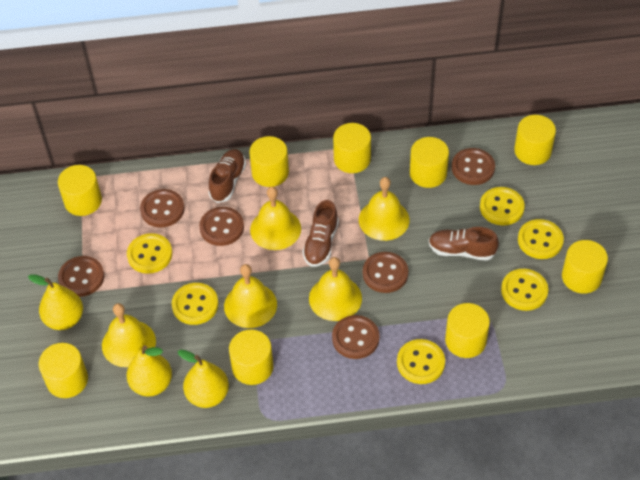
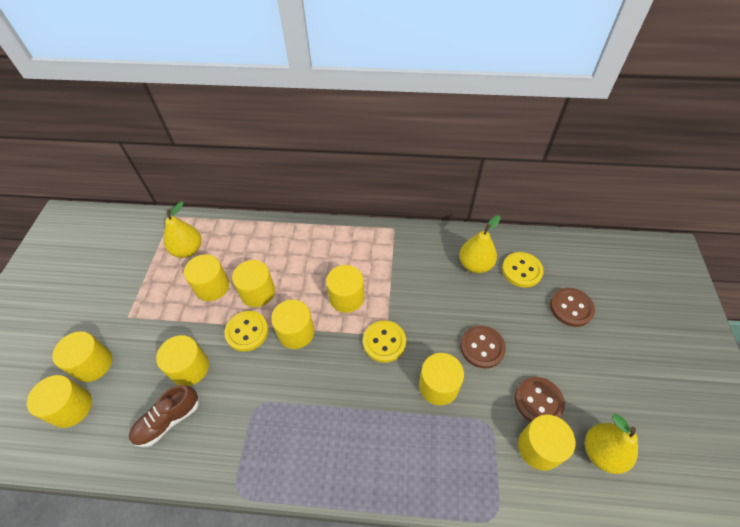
brown button: [58,256,104,297] [140,189,185,227] [199,207,244,246] [332,315,380,359] [363,252,408,293] [452,148,495,185] = 6 -> [460,326,506,368] [515,377,565,422] [550,288,595,327] = 3
brown shoe: [208,149,246,203] [302,200,339,267] [429,227,499,261] = 3 -> [129,385,199,447] = 1
yellow bell: [102,303,156,367] [224,264,277,328] [250,187,301,250] [309,257,362,321] [359,177,409,241] = 5 -> none = 0
yellow button: [127,233,172,274] [172,283,218,325] [397,339,445,384] [480,187,525,226] [501,269,548,311] [518,219,564,259] = 6 -> [224,311,268,352] [363,320,406,363] [502,252,544,288] = 3

